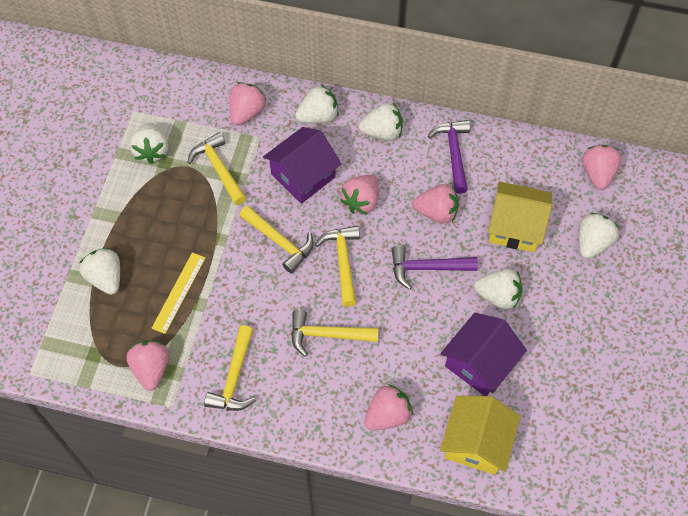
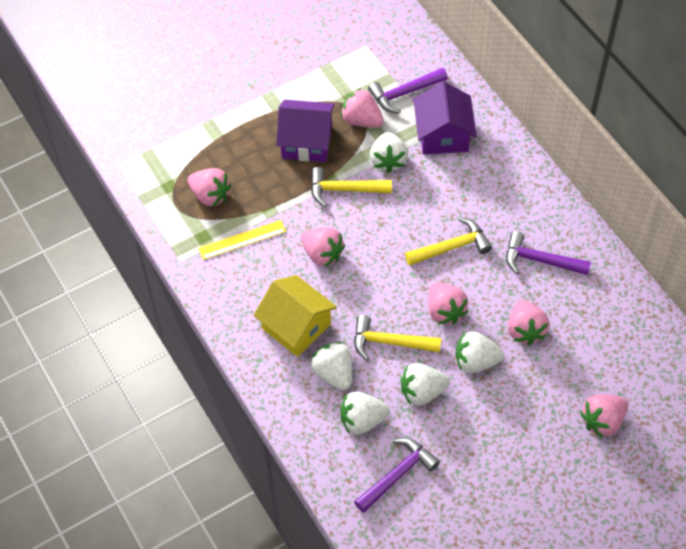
purple hammer: [392,245,478,290] [428,120,470,194] = 2 -> [354,438,440,513] [368,68,448,114] [506,231,591,275] = 3
white strawberry: [80,248,120,295] [130,122,168,164] [295,85,339,123] [359,103,403,141] [474,268,522,309] [579,212,619,259] = 6 -> [310,342,352,391] [340,392,390,435] [370,132,408,173] [401,363,449,406] [455,331,504,373] = 5
yellow hammer: [187,132,247,205] [204,325,255,411] [239,205,314,273] [291,309,378,357] [315,226,360,307] = 5 -> [311,167,392,207] [354,315,441,361] [405,217,492,266] = 3
yellow house: [440,396,521,475] [488,181,552,252] = 2 -> [253,275,337,357] = 1

